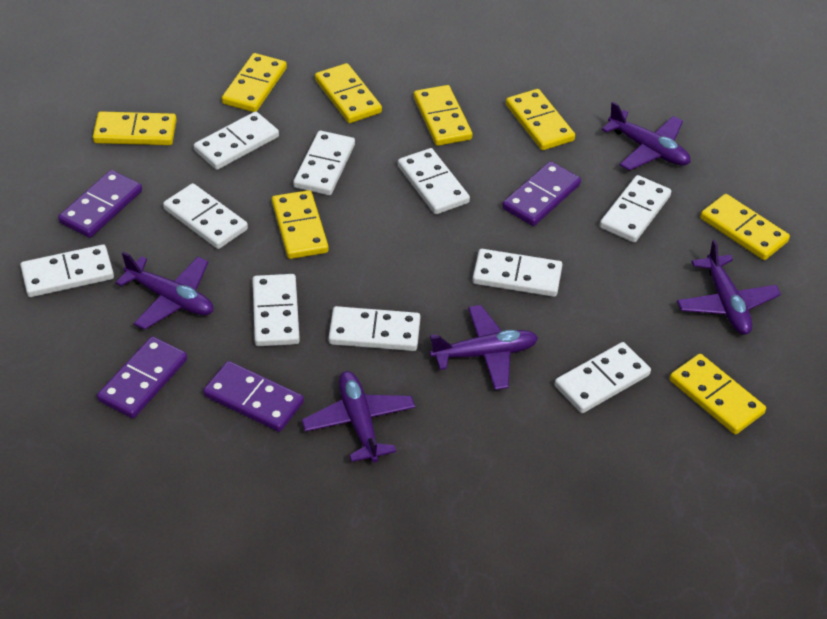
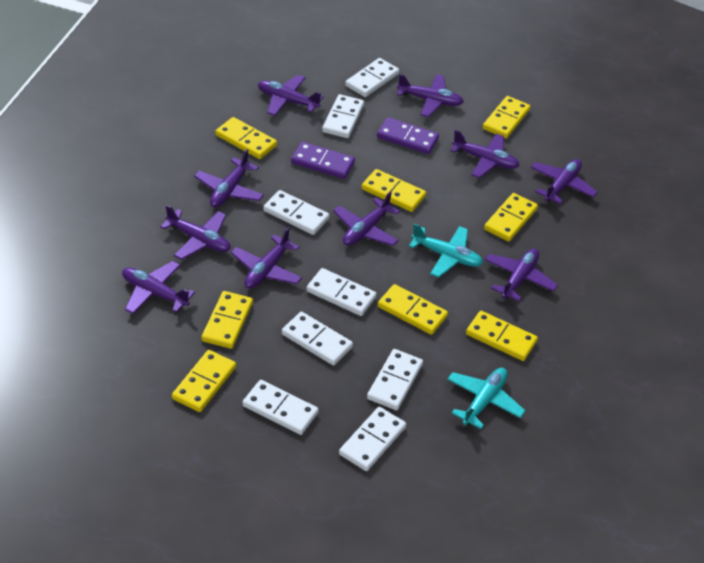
purple domino: [58,170,142,238] [97,336,187,418] [203,361,304,432] [502,161,581,226] = 4 -> [291,142,355,179] [377,117,439,154] = 2
purple plane: [115,252,213,330] [302,371,415,463] [430,305,538,390] [602,102,691,171] [677,240,781,335] = 5 -> [122,261,195,314] [160,205,231,260] [194,149,264,207] [231,227,302,289] [258,75,323,116] [333,191,400,246] [397,74,464,117] [451,130,520,178] [485,248,558,301] [531,159,598,204] = 10
turquoise plane: none = 0 -> [409,223,483,277] [447,368,525,429] = 2
white domino: [20,244,114,297] [163,183,248,249] [194,111,279,170] [252,274,300,346] [293,131,355,195] [328,306,420,351] [398,148,470,214] [472,249,562,297] [555,342,651,413] [600,175,672,243] = 10 -> [243,380,319,435] [263,190,330,235] [282,312,353,365] [306,268,377,316] [322,94,364,138] [339,407,406,471] [345,58,399,97] [367,349,423,410] = 8

